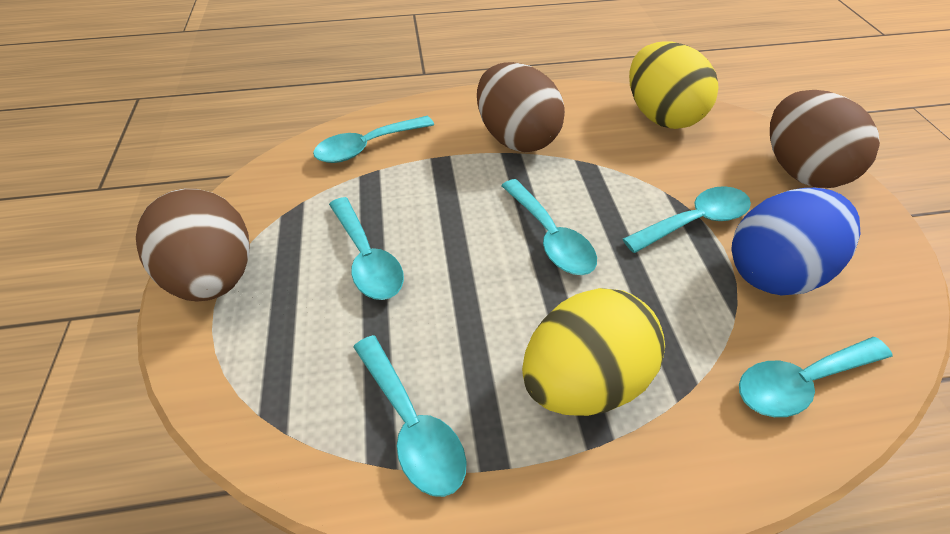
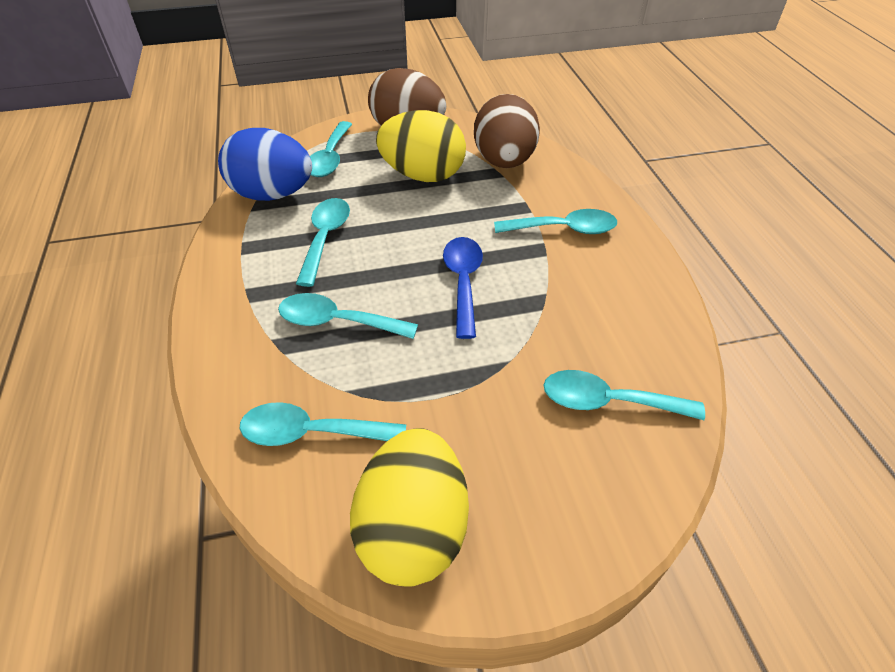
blue spoon: none = 0 -> [443,237,483,339] = 1
brown egg: [136,188,250,302] [477,62,565,152] [770,90,880,188] = 3 -> [368,68,446,126] [474,94,540,168] = 2

